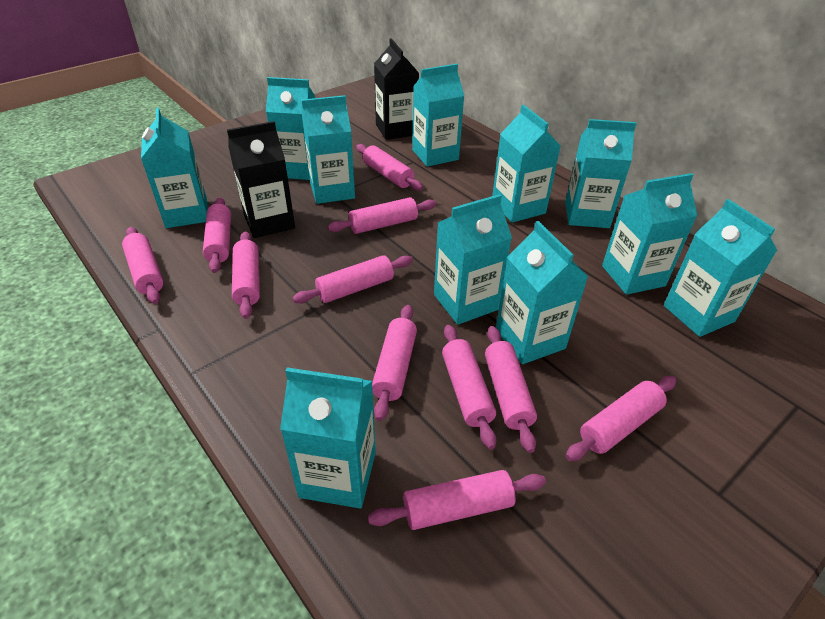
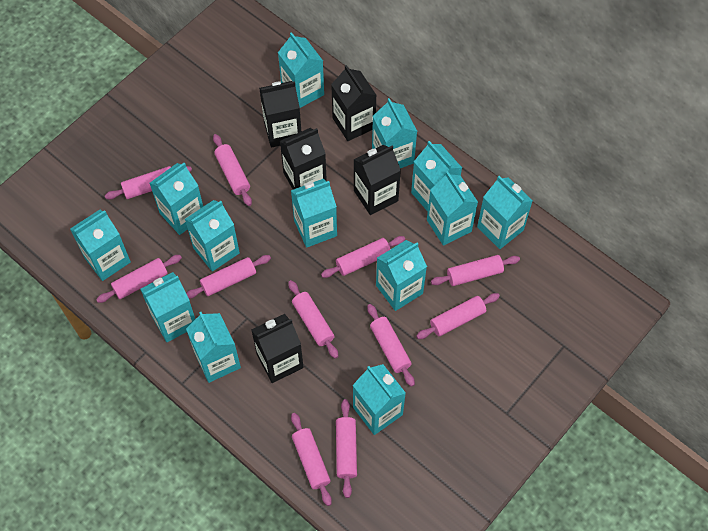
black carton: [227,121,295,238] [374,38,419,140] = 2 -> [251,314,304,383] [259,81,301,148] [280,128,327,189] [331,65,376,141] [353,145,401,215] = 5
turquoise carton: [141,107,208,228] [266,77,316,180] [280,368,376,508] [302,95,355,204] [412,64,464,167] [434,194,512,325] [492,105,561,223] [496,221,588,364] [565,119,637,228] [602,173,697,295] [664,199,777,337] = 11 -> [70,210,131,281] [140,272,195,342] [150,163,203,235] [185,200,240,272] [186,312,241,383] [278,32,324,108] [291,179,337,248] [353,364,406,435] [372,98,417,168] [376,240,427,311] [411,141,462,211] [427,171,478,246] [477,176,533,249] = 13

